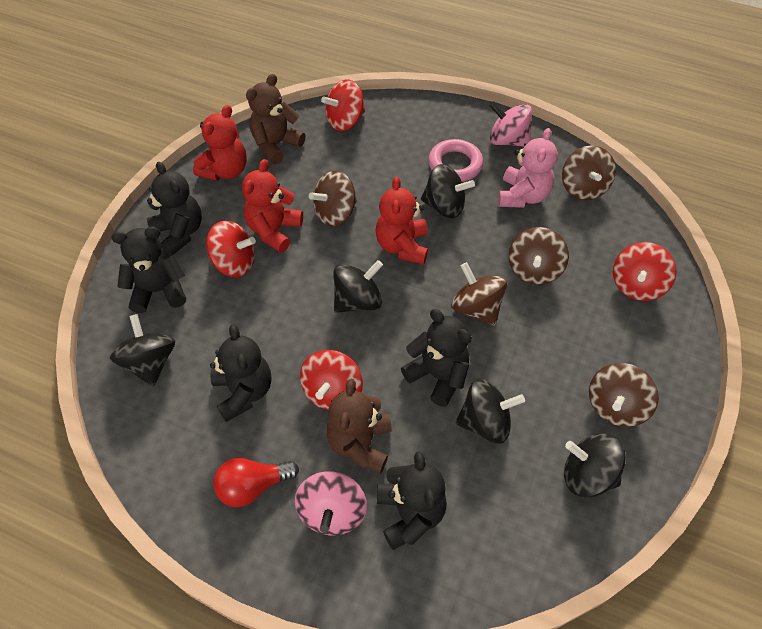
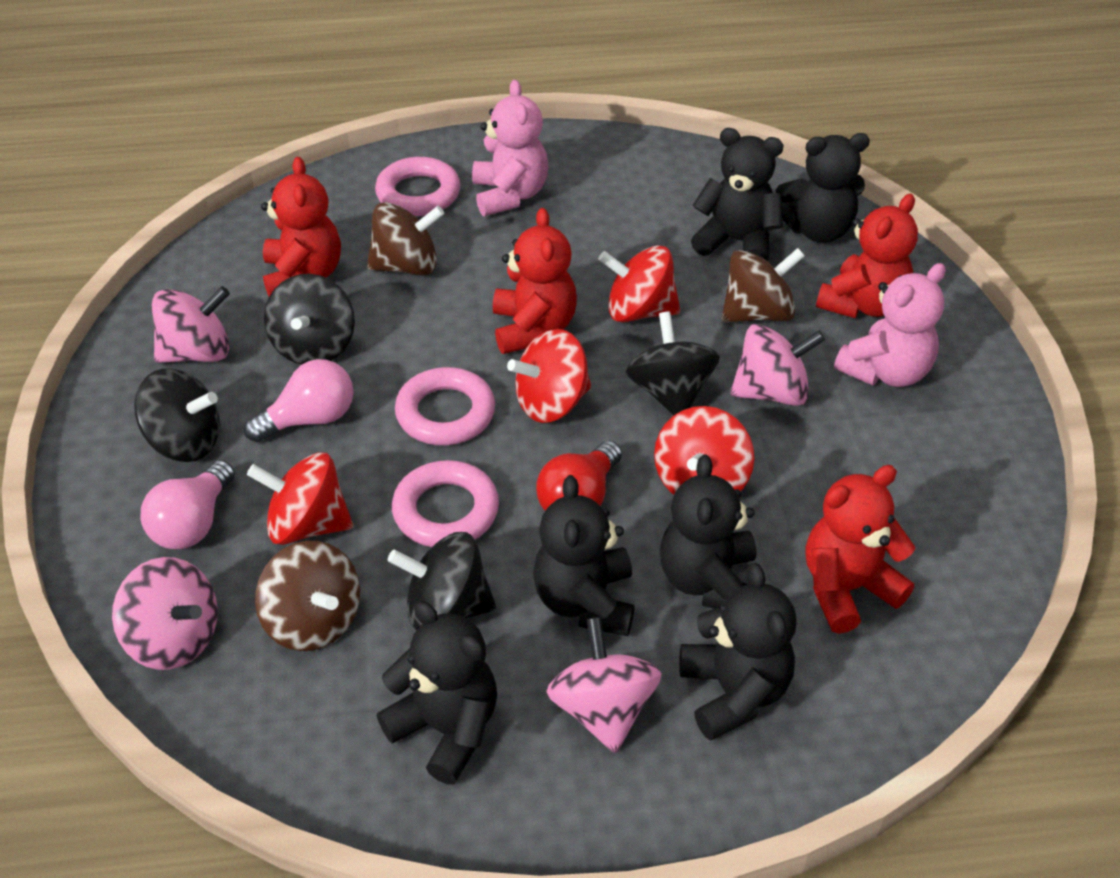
black spinning top: [110,314,175,387] [333,260,383,313] [421,164,475,219] [456,379,525,444] [564,434,626,498] = 5 -> [134,368,220,462] [264,274,355,365] [388,532,496,631] [626,312,720,415] = 4
black teddy bear: [112,227,186,313] [146,162,202,256] [210,324,271,422] [377,451,447,550] [401,309,472,407] = 5 -> [377,601,497,785] [533,475,635,636] [660,454,756,609] [679,562,797,741] [691,128,784,261] [776,133,870,243] = 6
brown spinning top: [309,170,357,227] [451,262,507,326] [509,227,569,285] [562,145,616,200] [589,363,659,427] = 5 -> [255,541,360,651] [367,202,444,276] [722,248,805,322] = 3
brown teddy bear: [246,74,306,164] [327,379,392,473] = 2 -> none = 0
pink light bulb: none = 0 -> [141,460,235,549] [244,359,353,442] = 2
pink ring: [428,139,483,182] = 1 -> [375,157,460,216] [392,460,499,547] [395,367,495,445] = 3
pink spinning top: [295,471,367,535] [489,101,532,147] = 2 -> [112,557,218,670] [152,286,230,363] [547,617,662,753] [730,324,825,406] = 4
pink teddy bear: [498,128,558,208] = 1 -> [472,80,548,216] [834,263,945,387] = 2
red teddy bear: [193,105,247,181] [242,159,303,253] [375,176,428,265] = 3 -> [261,157,341,296] [493,208,577,354] [806,465,915,634] [816,193,918,318] = 4

